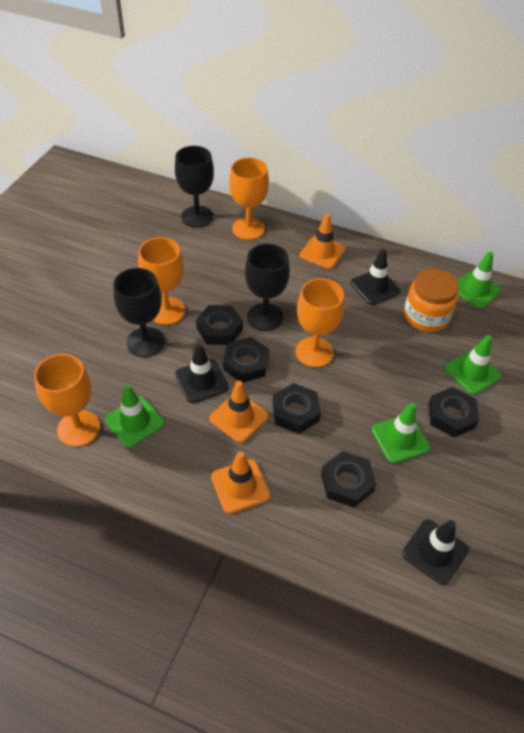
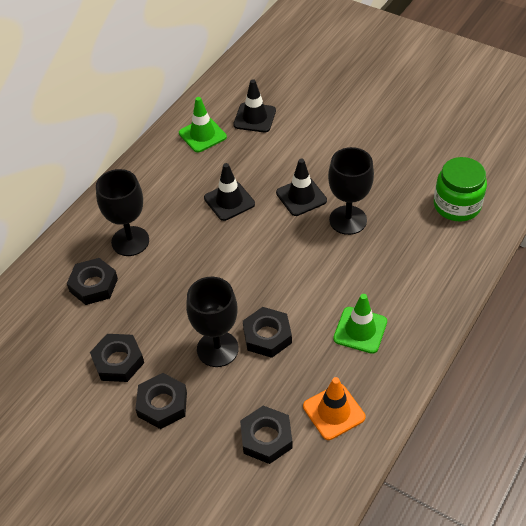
green jar: none = 0 -> [434,157,487,222] = 1
green traffic cone: [105,385,165,447] [372,403,430,463] [445,335,502,395] [457,252,501,309] = 4 -> [179,97,227,152] [333,294,387,354] = 2
orange goblet: [34,354,100,447] [138,237,185,325] [229,158,269,240] [296,278,344,367] = 4 -> none = 0
orange jar: [404,269,459,332] = 1 -> none = 0
orange traffic cone: [209,381,269,443] [211,452,270,514] [300,214,346,269] = 3 -> [303,377,365,440] = 1

